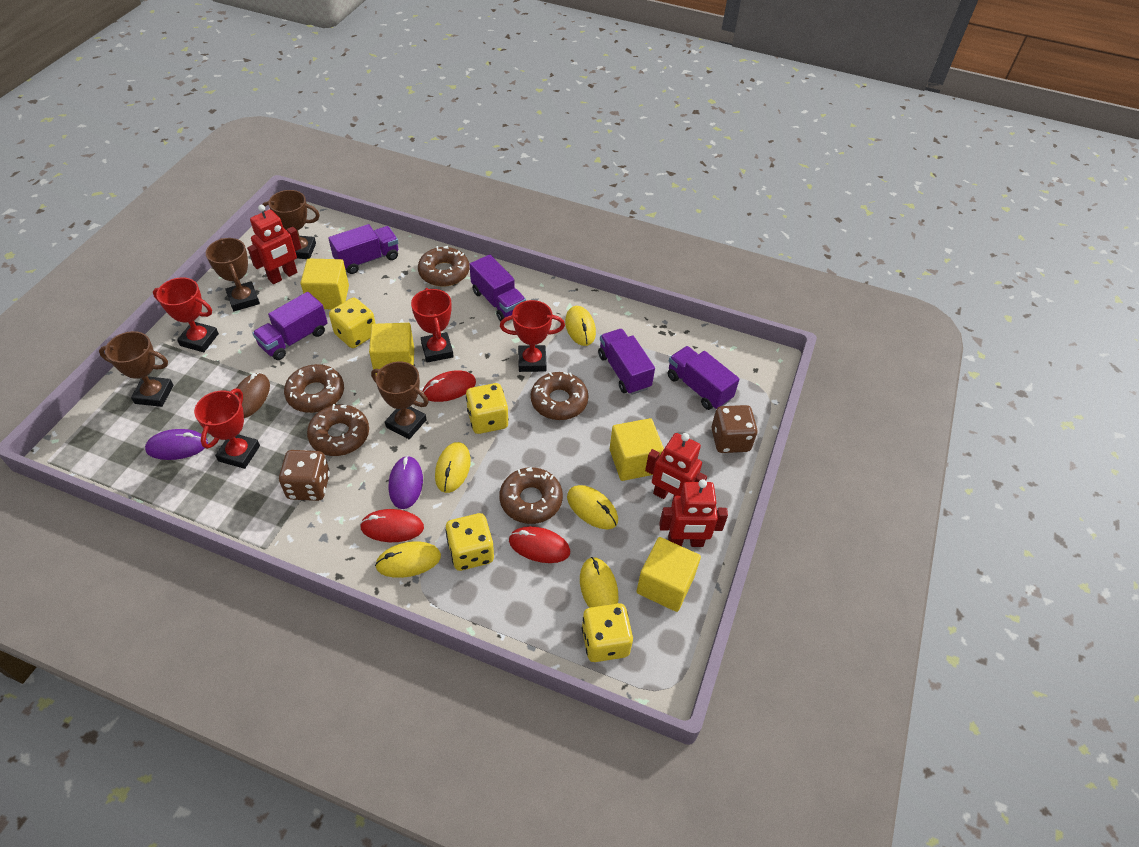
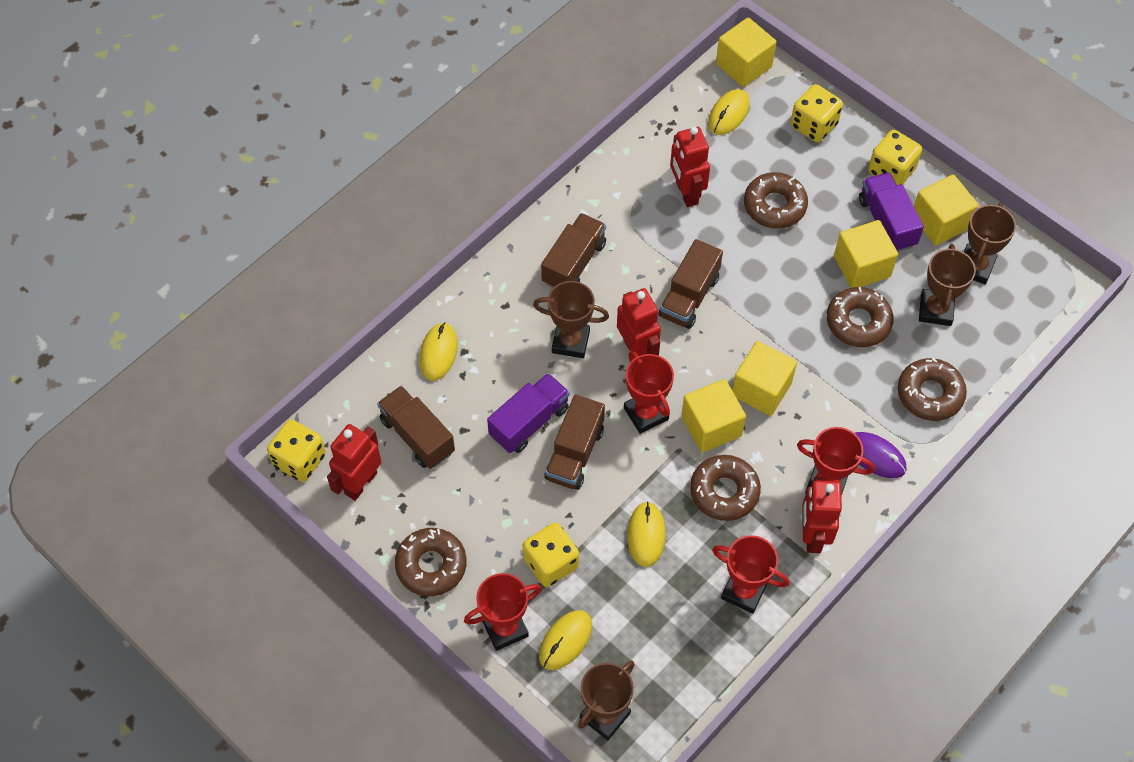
brown dice: [279,450,330,501] [711,405,757,453] = 2 -> none = 0
brown mouse: [235,373,270,418] = 1 -> none = 0
brown truck: none = 0 -> [377,386,455,469] [541,213,606,288] [544,395,605,490] [659,239,723,329] = 4
purple mouse: [145,429,208,460] [389,456,423,509] = 2 -> [855,432,907,478] = 1
purple truck: [252,292,328,360] [328,224,398,274] [469,255,526,321] [598,329,655,395] [667,346,740,410] = 5 -> [487,373,570,453] [859,172,924,252] = 2
red mouse: [360,509,424,542] [423,371,476,402] [509,526,570,563] = 3 -> none = 0
red robot: [247,205,301,284] [645,433,707,502] [659,479,728,547] = 3 -> [327,424,381,501] [617,288,661,356] [670,127,710,207] [802,477,842,553] = 4
yellow cube: [301,259,349,309] [369,323,414,375] [610,418,664,481] [636,537,701,612] = 4 -> [681,379,746,453] [716,17,776,87] [732,341,797,416] [834,220,898,288] [914,174,979,246] = 5
yellow mouse: [375,541,441,578] [435,442,471,493] [565,306,596,346] [567,485,618,529] [580,557,619,608] = 5 -> [420,322,458,381] [539,610,592,670] [627,501,666,567] [708,89,750,135] = 4

